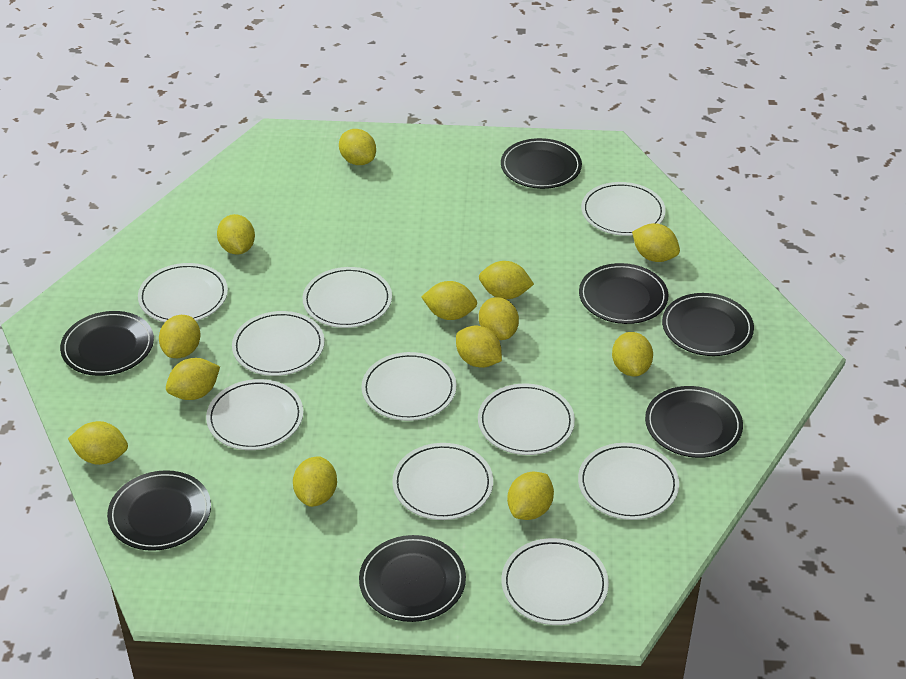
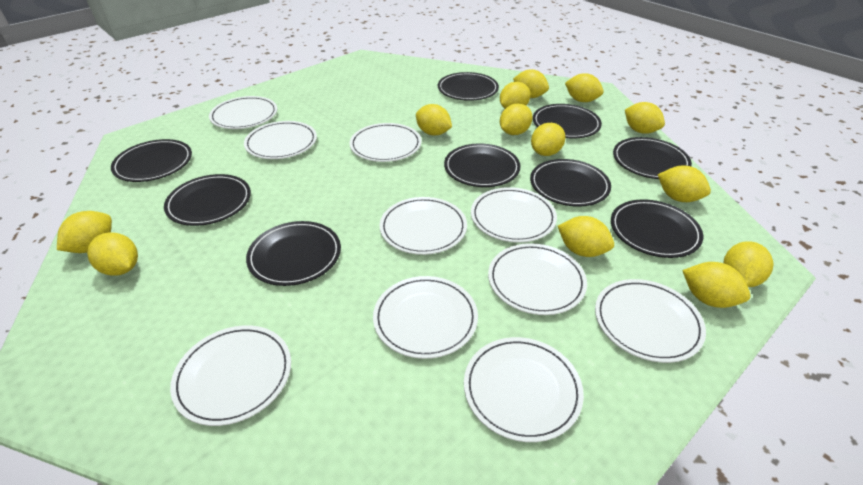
black plate: [60,311,154,376] [107,470,211,551] [359,535,466,622] [501,138,582,189] [579,263,669,324] [645,386,743,458] [662,293,754,356] = 7 -> [111,139,192,182] [164,174,251,226] [246,221,341,286] [438,72,499,101] [444,143,521,187] [530,159,611,207] [533,104,602,138] [611,199,703,258] [613,137,692,179] = 9

